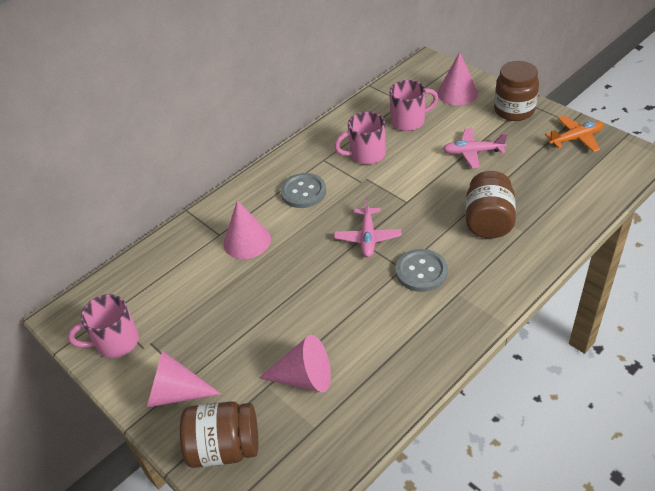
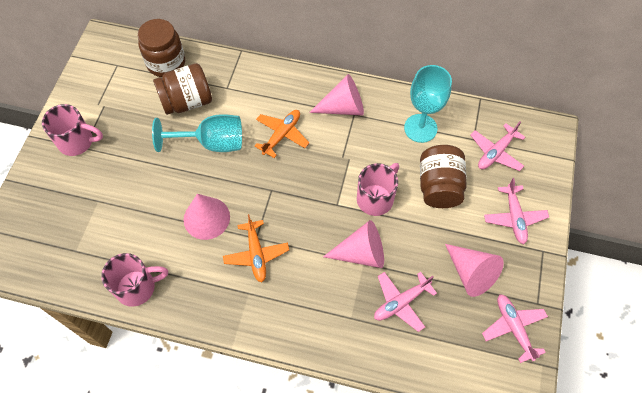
grey button: [280,173,326,208] [396,249,448,292] = 2 -> none = 0
orange plane: [545,116,604,152] = 1 -> [223,214,289,282] [255,110,309,158] = 2
pink plane: [334,197,402,257] [443,128,507,168] = 2 -> [374,272,437,332] [470,122,525,171] [482,294,548,363] [484,178,549,244] = 4
turquoise goblet: none = 0 -> [152,114,242,152] [404,65,452,143] = 2

